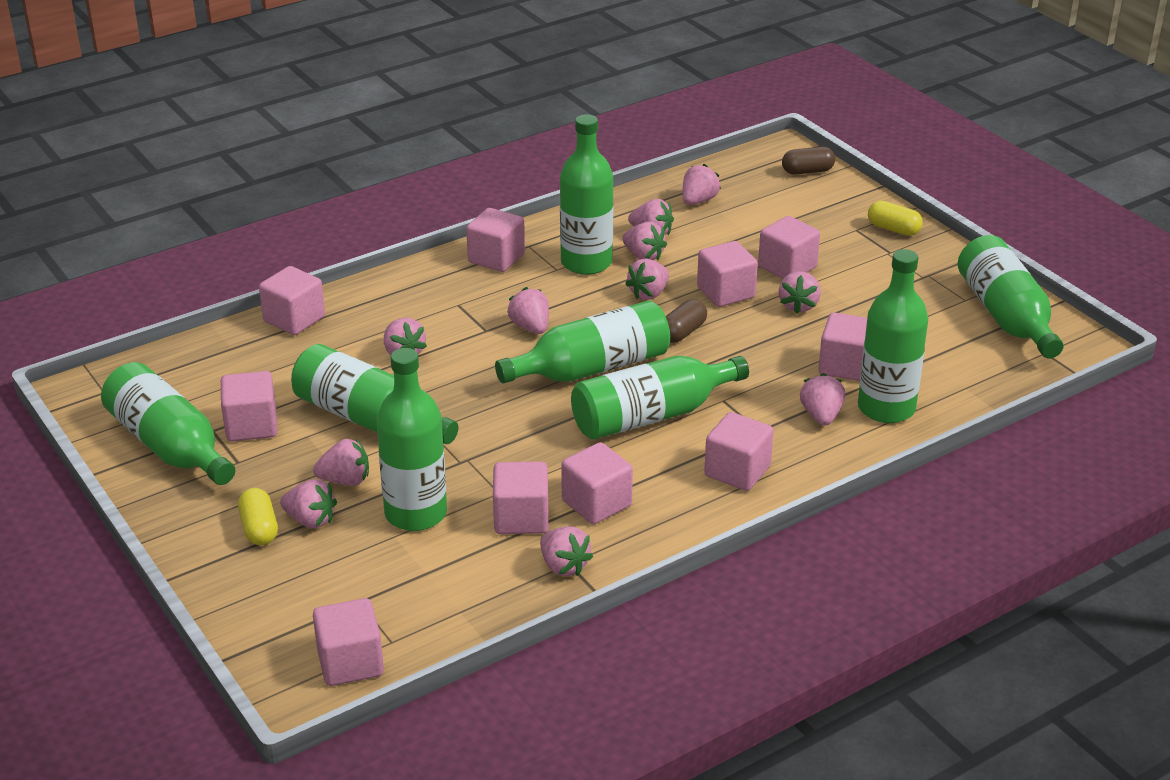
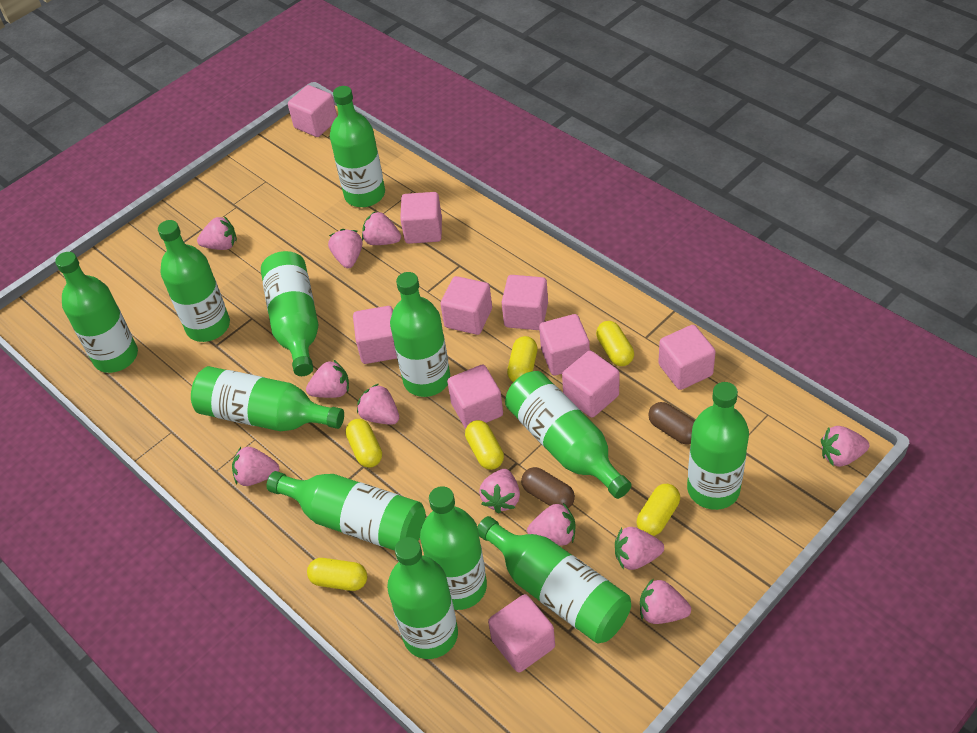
green bottle: [101,362,235,485] [291,344,458,444] [376,348,447,531] [495,300,670,383] [560,114,614,275] [571,356,749,440] [858,249,928,423] [958,235,1064,359] = 8 -> [55,252,138,373] [158,220,230,342] [191,366,344,431] [261,251,318,376] [266,471,426,551] [330,86,385,207] [387,537,458,659] [390,272,450,397] [420,486,487,610] [477,516,631,643] [505,371,632,499] [687,382,749,510] = 12
yellow capsule: [238,488,278,545] [868,201,923,236] = 2 -> [307,558,367,591] [346,419,382,468] [465,420,504,470] [507,336,537,382] [596,321,634,366] [637,484,680,536] = 6

